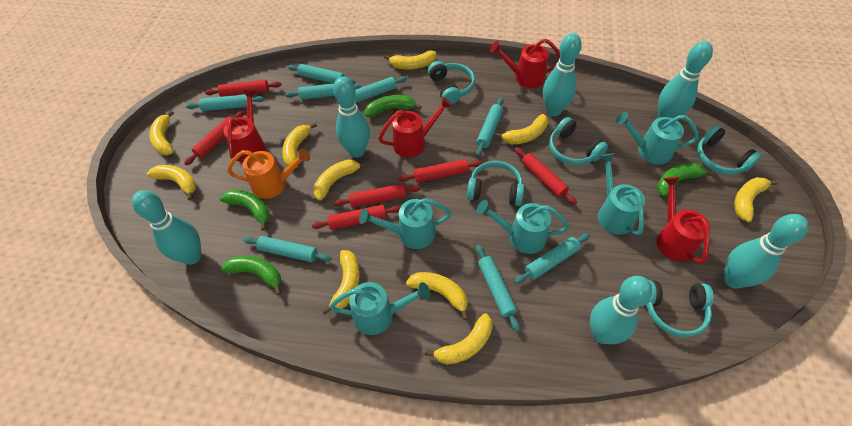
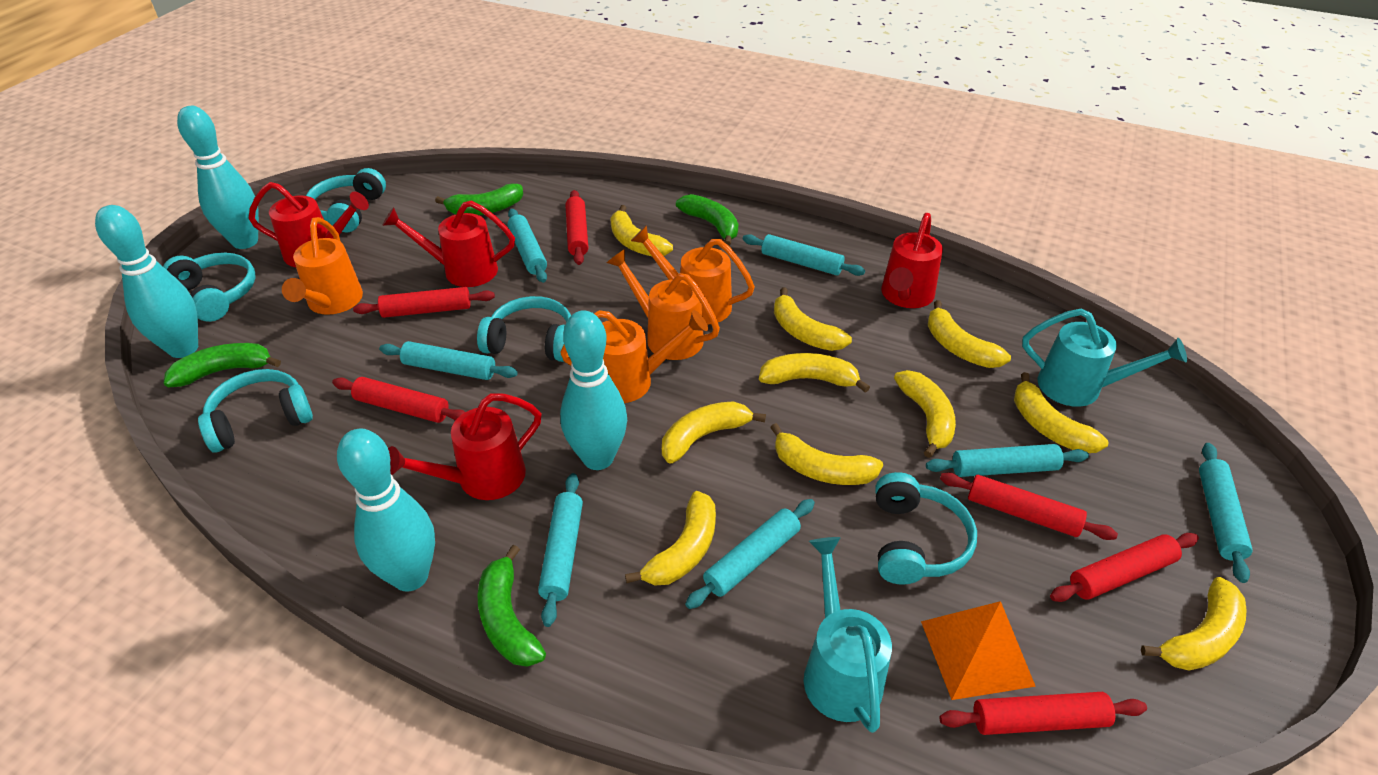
orange pyramid: none = 0 -> [921,601,1036,700] = 1
orange watering can: [227,148,310,199] = 1 -> [282,217,363,315] [560,310,708,403] [607,249,720,360] [631,225,755,325] = 4
turquoise bowling pin: [132,190,201,265] [333,76,370,157] [543,33,582,116] [590,276,652,344] [658,41,713,118] [723,214,809,289] = 6 -> [95,205,198,358] [177,106,259,249] [337,428,435,592] [560,310,627,470] = 4
turquoise rolling pin: [186,94,264,111] [243,236,331,262] [285,83,361,100] [288,64,355,84] [337,76,407,104] [476,98,503,156] [476,244,520,332] [514,233,590,284] = 8 -> [379,341,518,380] [508,209,547,283] [538,473,583,627] [685,499,815,609] [743,234,865,276] [926,444,1089,477] [1199,443,1253,583] = 7
turquoise watering can: [329,282,431,335] [359,198,451,249] [477,200,569,254] [598,153,645,235] [616,112,699,165] = 5 -> [803,537,892,733] [1022,308,1187,407] = 2

